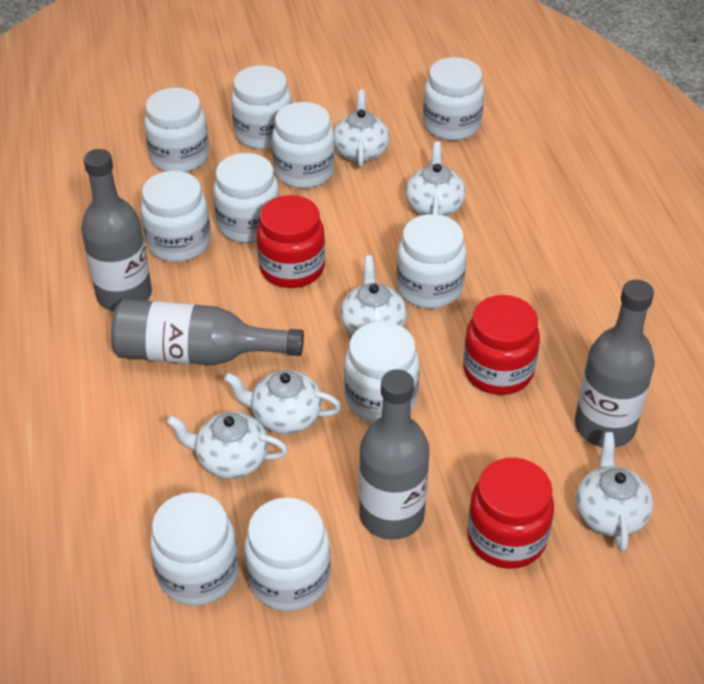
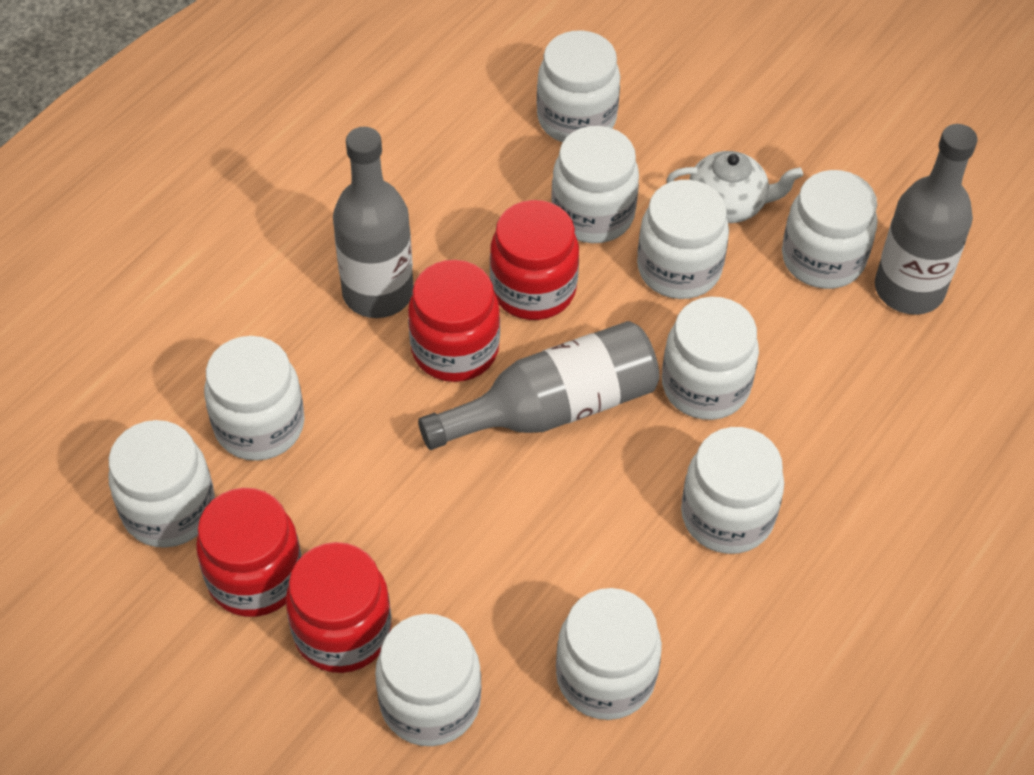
grey bottle: [81,149,152,311] [111,299,304,365] [359,369,430,540] [575,280,655,447] = 4 -> [333,127,414,318] [418,321,659,450] [875,124,977,315] = 3
red jar: [257,195,325,288] [463,295,540,395] [467,458,554,569] = 3 -> [196,488,302,617] [286,542,392,673] [408,260,500,382] [490,200,579,320] = 4
white teapot: [167,412,288,479] [224,370,341,434] [333,90,390,168] [340,255,407,336] [405,141,466,216] [576,432,653,552] = 6 -> [666,151,803,223] = 1

